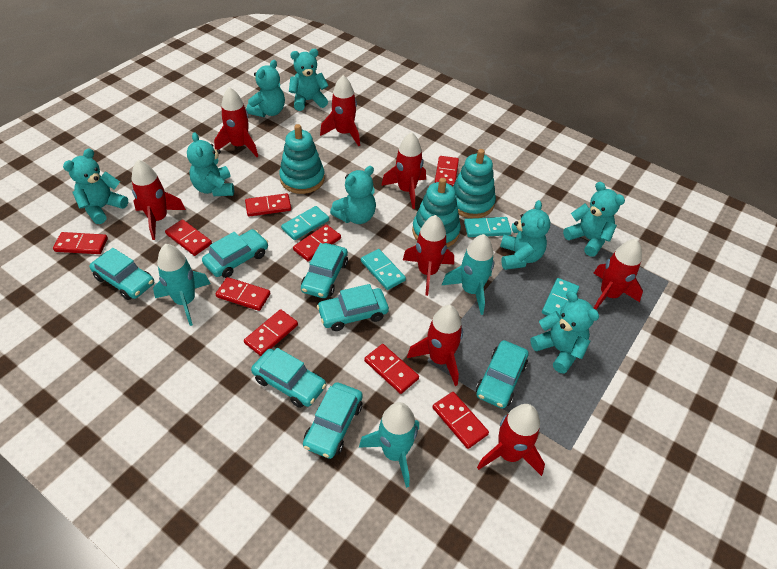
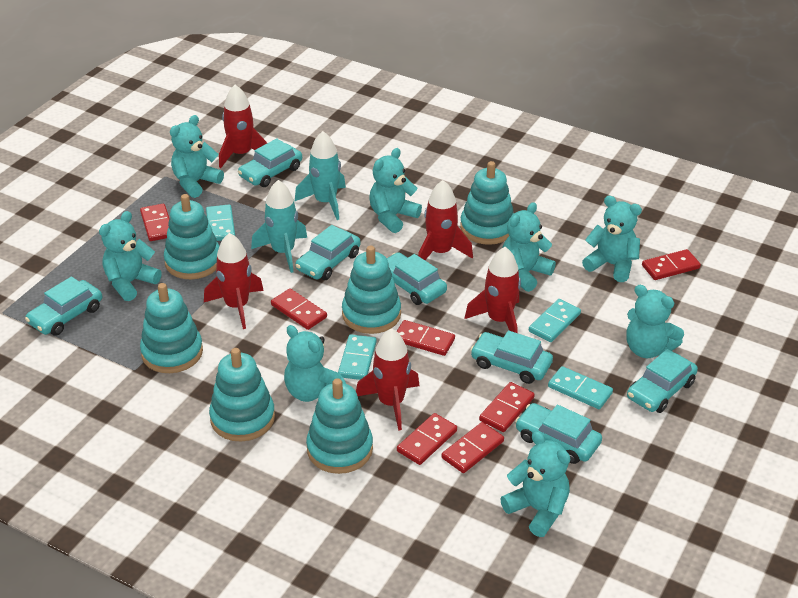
red domino: [53,232,108,254] [165,219,212,256] [216,277,270,311] [244,309,298,356] [245,193,291,217] [293,224,341,261] [364,344,419,394] [432,392,489,449] [435,156,459,187] = 9 -> [140,204,170,241] [271,288,327,330] [397,320,455,356] [397,413,457,465] [441,422,504,473] [479,382,535,432] [642,249,701,280] = 7
red rocket: [131,160,186,240] [214,87,258,157] [320,75,360,146] [381,132,426,209] [403,215,454,296] [407,305,463,386] [477,404,545,476] [593,239,643,310] = 8 -> [204,233,264,329] [219,85,267,168] [356,328,420,431] [418,180,473,260] [465,247,521,333] = 5
turquoise rocket: [153,244,210,326] [359,402,419,488] [442,234,494,315] = 3 -> [251,180,307,273] [294,131,346,220] = 2
turquoise stacking toy: [279,124,325,194] [412,178,461,247] [453,149,496,218] = 3 -> [140,283,203,373] [164,194,219,279] [209,348,275,442] [306,378,373,474] [342,246,401,334] [460,161,514,245] = 6

